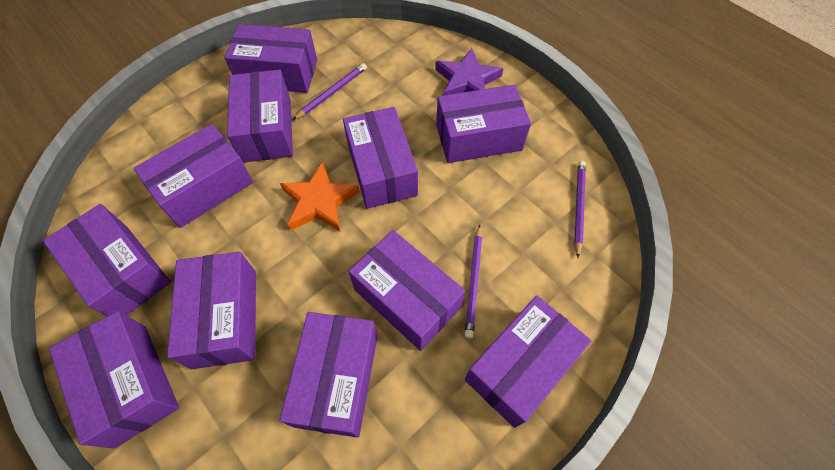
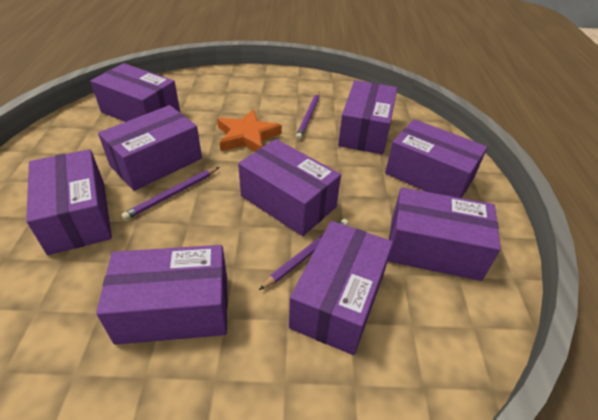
purple box: [43,204,171,316] [49,311,179,448] [134,124,253,228] [167,252,256,369] [224,24,317,93] [227,70,293,163] [279,312,378,438] [343,107,418,209] [348,230,465,351] [436,85,531,163] [465,296,591,428] = 11 -> [26,149,112,255] [90,63,180,122] [96,245,228,345] [98,105,202,191] [238,139,341,236] [289,221,393,355] [338,80,397,154] [385,119,487,198] [388,187,501,281] = 9
purple star: [435,48,503,95] = 1 -> none = 0

